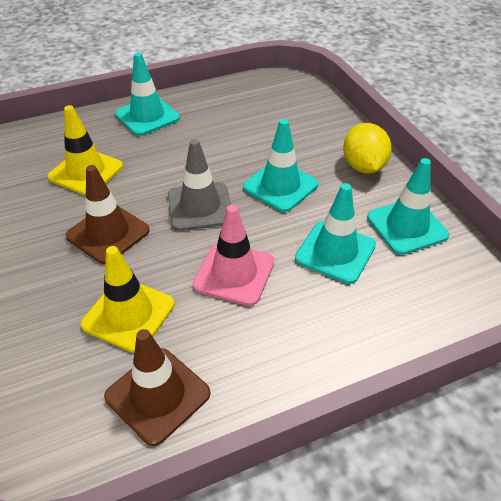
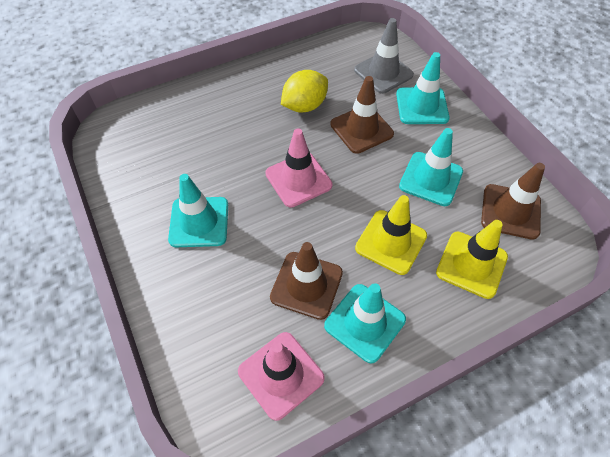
brown traffic cone: [66,165,150,264] [104,329,211,446] = 2 -> [270,242,343,320] [330,76,394,154] [481,163,545,240] = 3
pink traffic cone: [193,205,274,306] = 1 -> [238,332,325,421] [265,129,333,207] = 2

